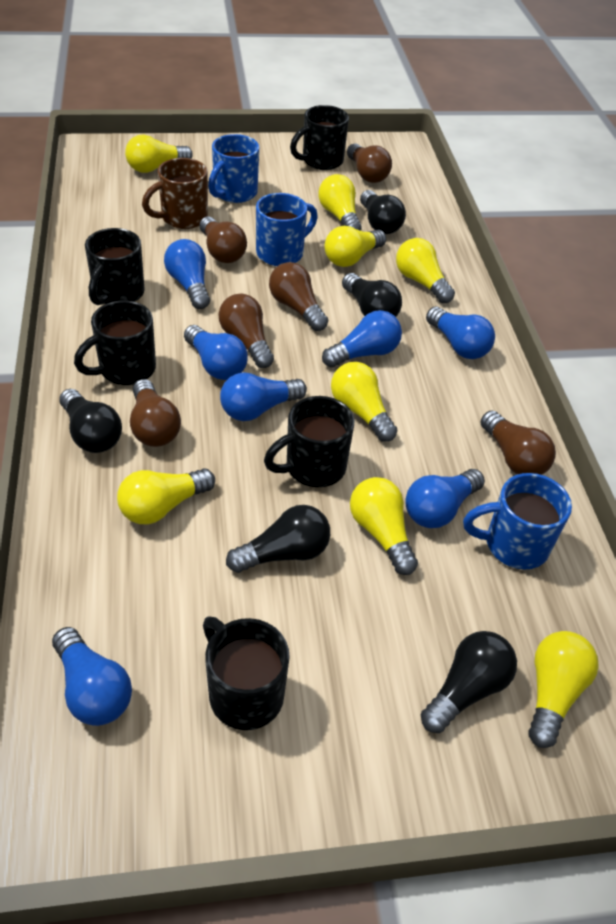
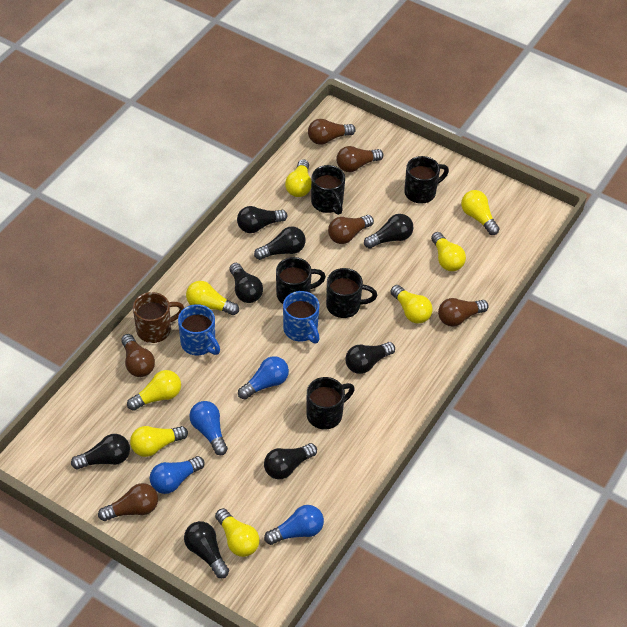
black light bulb: [59,389,122,453] [226,505,330,573] [342,273,402,317] [360,190,406,234] [421,631,517,733] = 5 -> [71,434,130,469] [184,521,229,578] [229,263,263,303] [237,206,287,233] [254,226,306,260] [264,443,317,479] [345,342,395,374] [364,214,413,249] = 8
blue light bulb: [52,627,132,726] [164,239,210,309] [184,325,248,380] [220,372,307,421] [322,310,402,368] [405,469,485,528] [426,307,495,359] = 7 -> [150,456,205,494] [189,401,228,455] [238,356,289,400] [264,505,324,545] = 4
blue mug: [208,134,259,203] [256,193,318,266] [463,473,572,569] = 3 -> [178,304,220,355] [283,291,320,343] = 2

